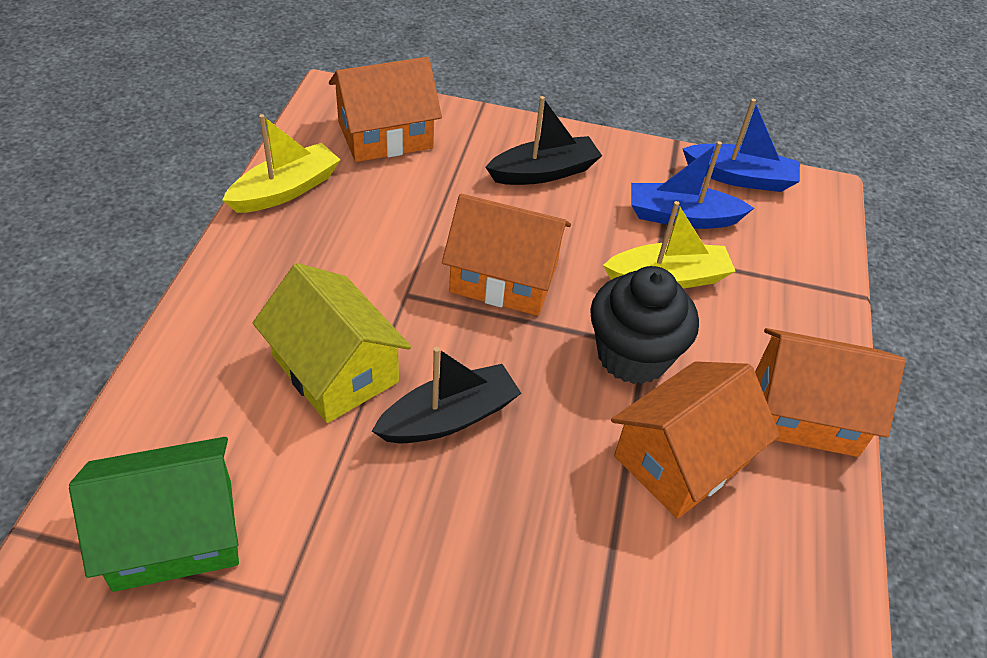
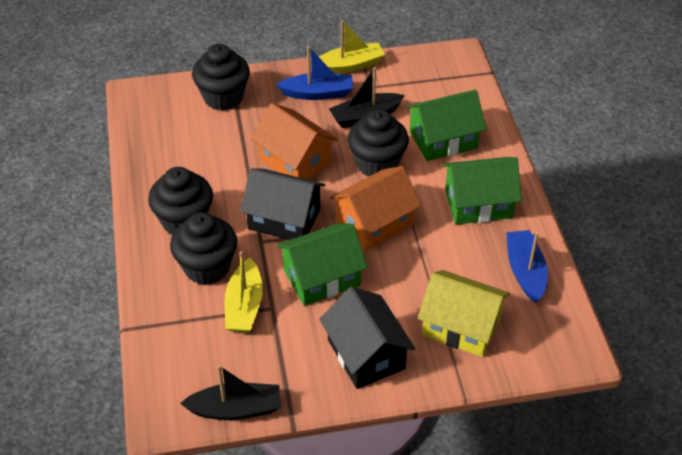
black cupcake: [590,266,699,384] = 1 -> [148,167,213,235] [170,212,237,285] [192,44,250,111] [348,109,409,176] = 4
black house: none = 0 -> [240,168,325,240] [319,287,415,389] = 2
green house: [69,437,239,592] = 1 -> [276,223,368,306] [406,90,486,161] [443,157,522,224] = 3
orange house: [329,57,442,162] [442,194,571,316] [611,361,780,519] [755,328,905,457] = 4 -> [251,103,338,180] [330,166,421,251] = 2

